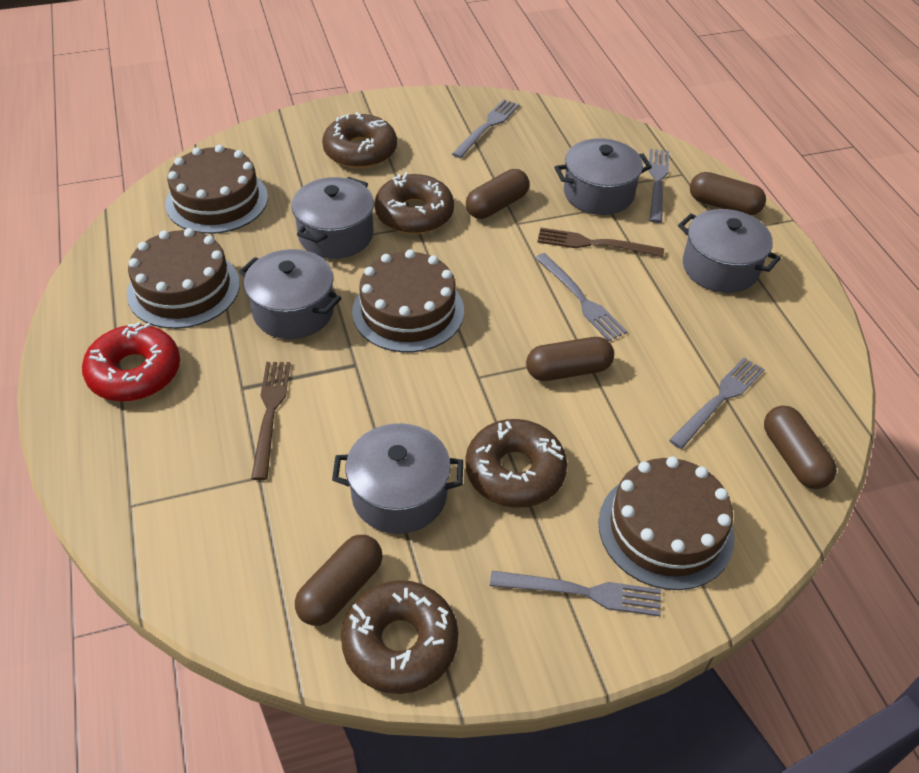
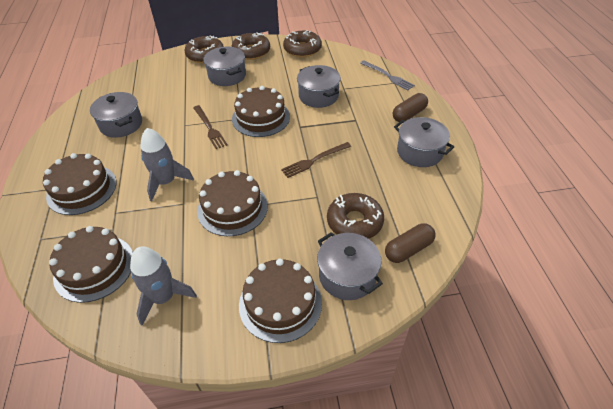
brown cake: [127,228,240,329] [165,145,268,234] [352,249,464,352] [598,457,735,590] = 4 -> [43,153,117,215] [49,226,133,303] [197,170,268,236] [232,86,290,137] [239,259,322,343] = 5
brown capsule: [295,535,383,626] [466,169,529,219] [526,337,614,381] [690,172,766,215] [764,406,837,489] = 5 -> [385,223,435,263] [393,93,428,122] = 2
grey fork: [452,99,520,158] [490,571,661,616] [535,253,627,341] [648,149,669,223] [669,357,765,449] = 5 -> [360,60,415,90] = 1
grey rocket: none = 0 -> [130,246,197,325] [140,128,194,201] = 2
red donut: [82,322,180,402] = 1 -> none = 0

